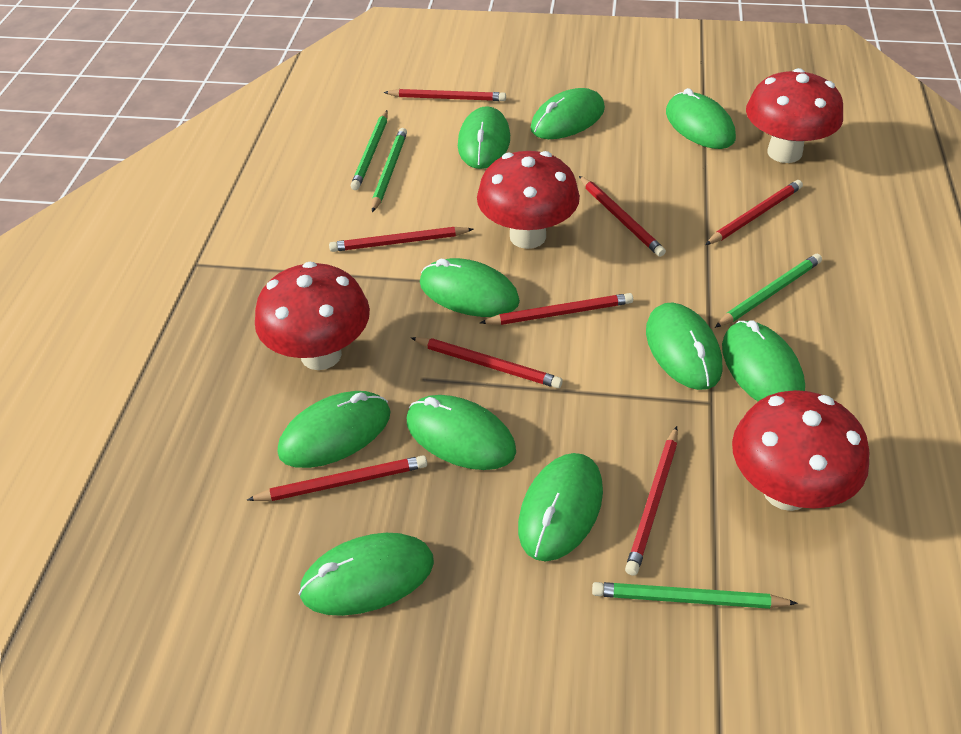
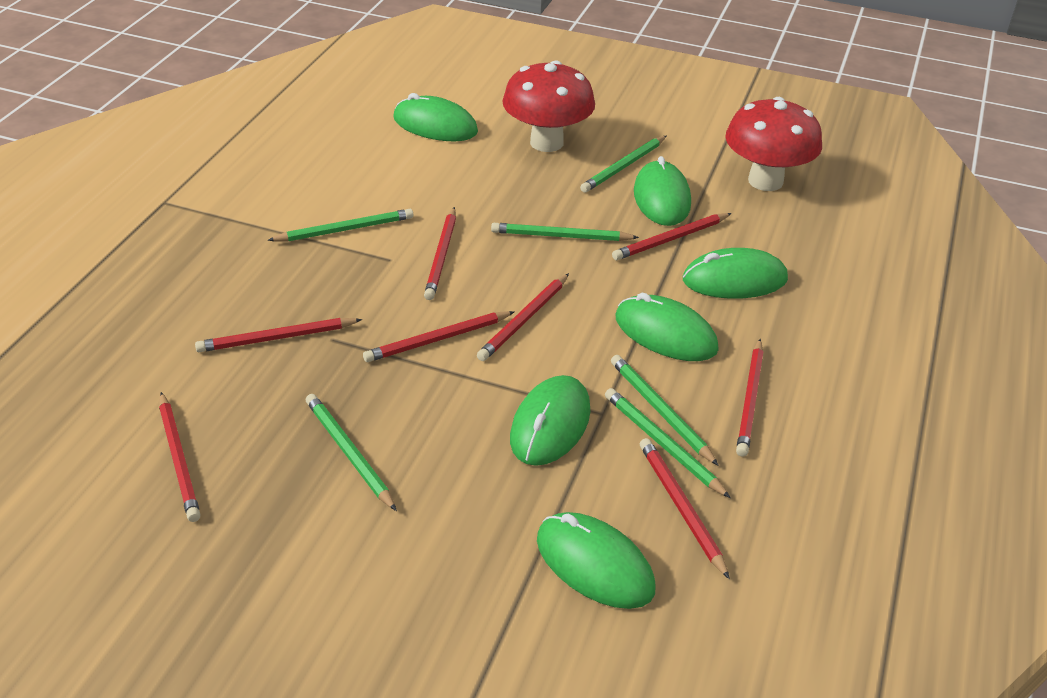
green mouse: [278,391,390,468] [299,533,434,616] [407,395,516,470] [420,258,520,317] [458,106,510,169] [518,453,603,561] [531,88,605,139] [646,303,722,390] [666,88,736,149] [722,320,805,401] = 10 -> [393,93,478,141] [510,375,591,466] [537,512,656,609] [615,293,719,361] [634,156,691,226] [683,248,788,299] = 6
green pencil: [351,110,388,190] [372,128,407,212] [592,582,798,609] [715,254,822,328] = 4 -> [267,209,414,242] [306,394,397,511] [491,223,639,241] [580,136,666,193] [605,388,731,498] [611,355,719,466] = 6
red mushroom: [255,262,370,370] [477,151,580,249] [732,390,870,511] [746,68,843,163] = 4 -> [502,60,595,152] [725,97,822,191] = 2

